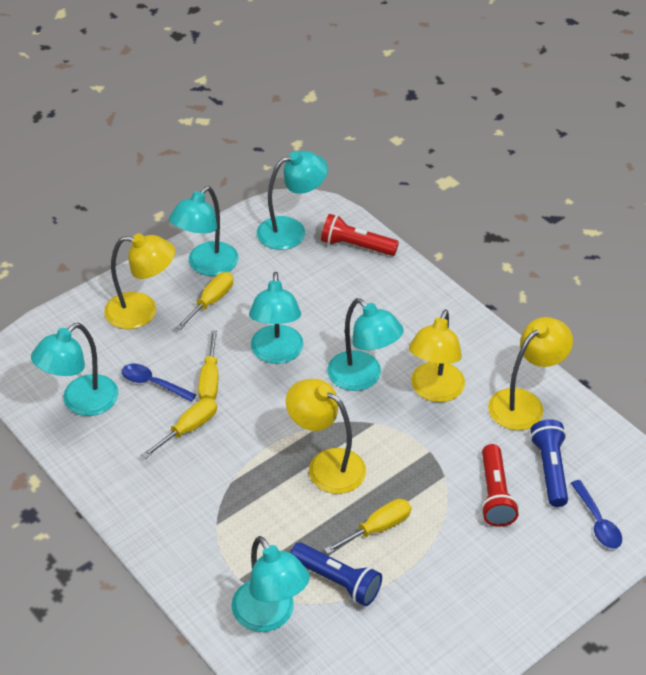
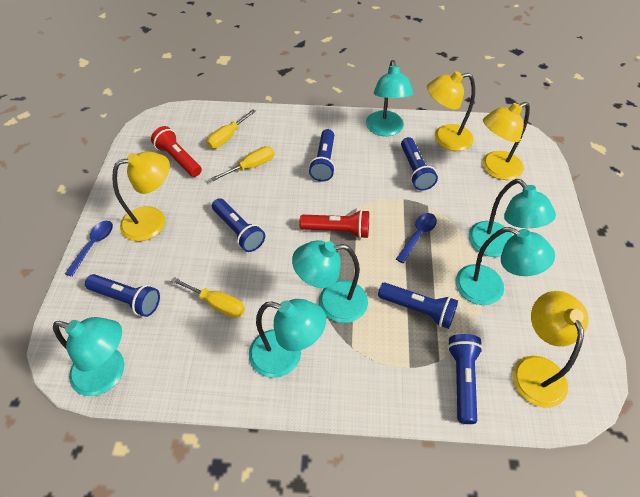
blue flashlight: [291,542,382,606] [530,419,568,507] = 2 -> [85,274,160,317] [212,198,265,252] [309,129,335,181] [378,283,458,329] [401,137,438,191] [448,334,483,424] = 6
yellow screwdriver: [142,398,217,458] [176,272,233,330] [198,330,218,399] [324,499,411,554] = 4 -> [171,277,245,318] [206,109,256,149] [211,146,274,181] = 3

